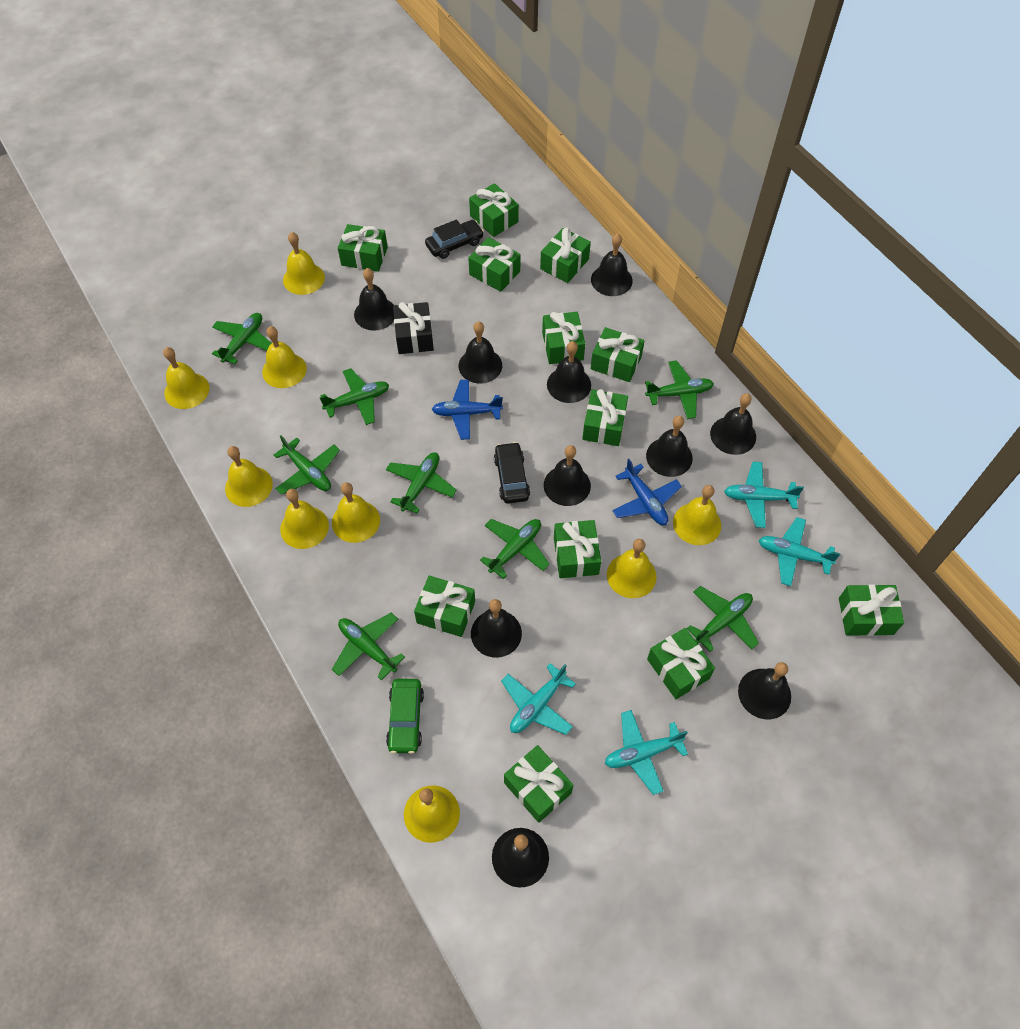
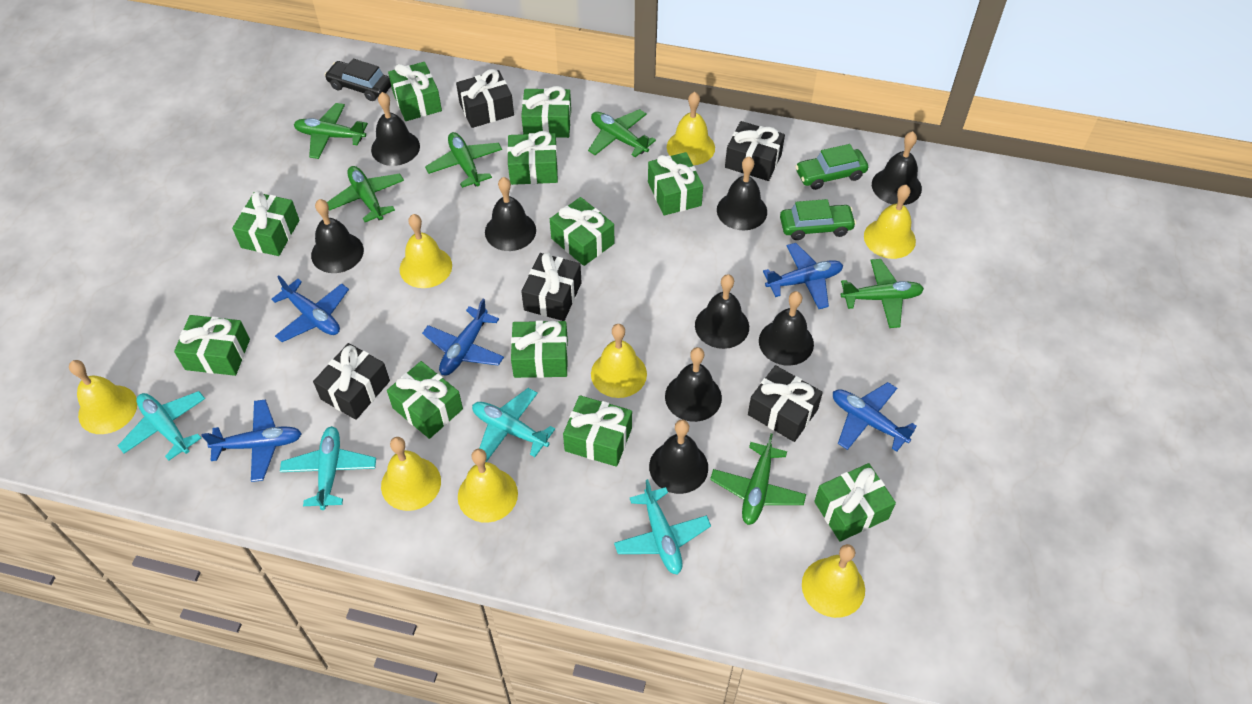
black bell: [354,268,394,331] [459,321,502,383] [471,599,522,658] [492,828,549,887] [544,445,591,506] [547,341,591,403] [591,234,633,296] [646,416,693,477] [710,393,756,455] [738,662,791,719] = 10 -> [311,199,364,273] [371,92,420,166] [485,177,536,251] [649,420,708,494] [665,347,722,422] [695,274,749,349] [717,157,767,230] [759,291,814,366] [872,131,922,205] = 9
black car: [425,219,484,259] [494,442,530,504] = 2 -> [325,59,391,101] = 1
black gift: [393,302,434,354] = 1 -> [313,343,390,420] [456,69,514,128] [521,252,582,321] [725,121,785,181] [748,365,823,442] = 5
blue plane: [432,380,503,440] [612,459,682,525] = 2 -> [201,399,302,482] [271,276,349,342] [422,299,504,376] [763,243,843,309] [833,382,917,452] = 5
green car: [386,679,424,754] = 1 -> [780,199,856,240] [795,144,868,190] = 2
green gift: [338,224,388,272] [414,576,475,637] [468,237,521,292] [469,183,519,237] [504,745,573,823] [540,228,591,283] [542,312,585,364] [554,520,601,578] [582,389,628,446] [591,327,645,382] [647,628,715,699] [839,584,904,636] = 12 -> [174,315,250,376] [232,191,299,256] [387,361,463,439] [388,62,442,121] [507,131,558,185] [511,321,568,378] [521,86,571,138] [550,197,614,266] [563,395,632,467] [648,152,703,216] [814,463,896,542] = 11
green plane: [212,313,272,364] [274,435,340,495] [320,368,389,425] [332,613,405,681] [386,452,457,513] [480,519,550,579] [645,360,714,419] [687,586,759,652] = 8 -> [294,103,368,159] [327,166,404,222] [425,132,502,188] [588,109,656,157] [710,434,806,525] [841,259,924,328] = 6
yellow bell: [163,347,209,409] [225,446,273,507] [262,326,307,388] [280,489,329,549] [283,232,325,295] [332,482,380,543] [404,785,460,843] [607,539,656,598] [673,485,721,545] = 9 -> [69,360,137,434] [381,437,441,511] [400,214,452,288] [458,448,518,523] [591,324,647,398] [667,92,715,165] [802,544,865,618] [864,185,916,259] = 8

